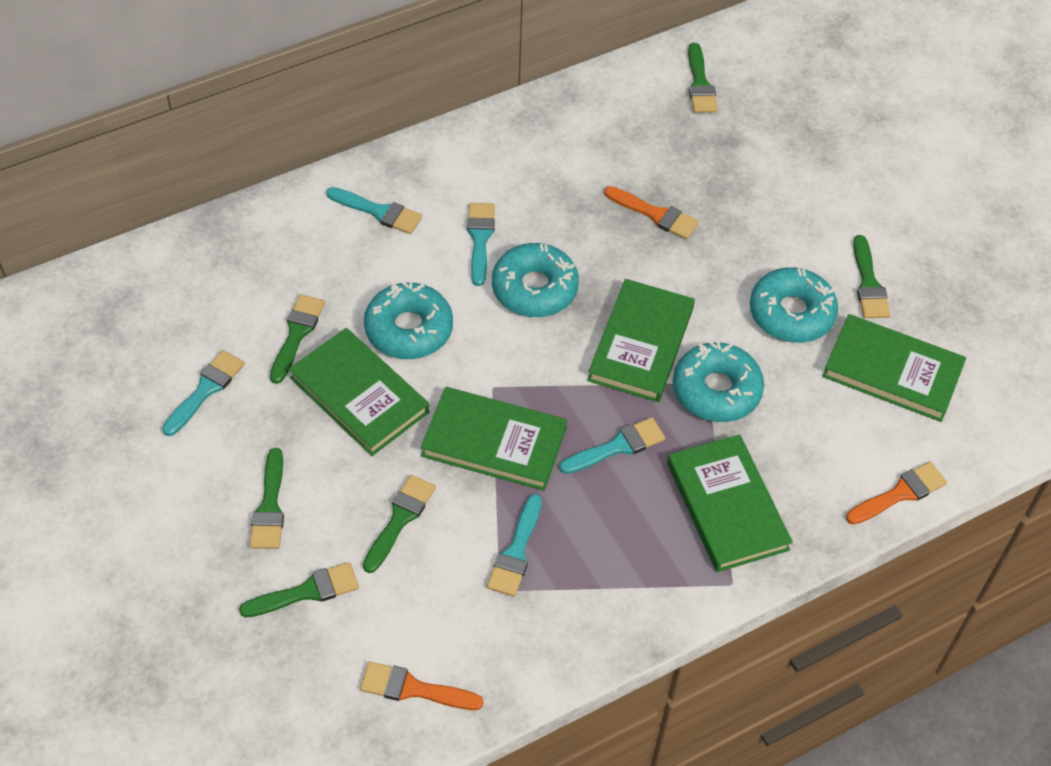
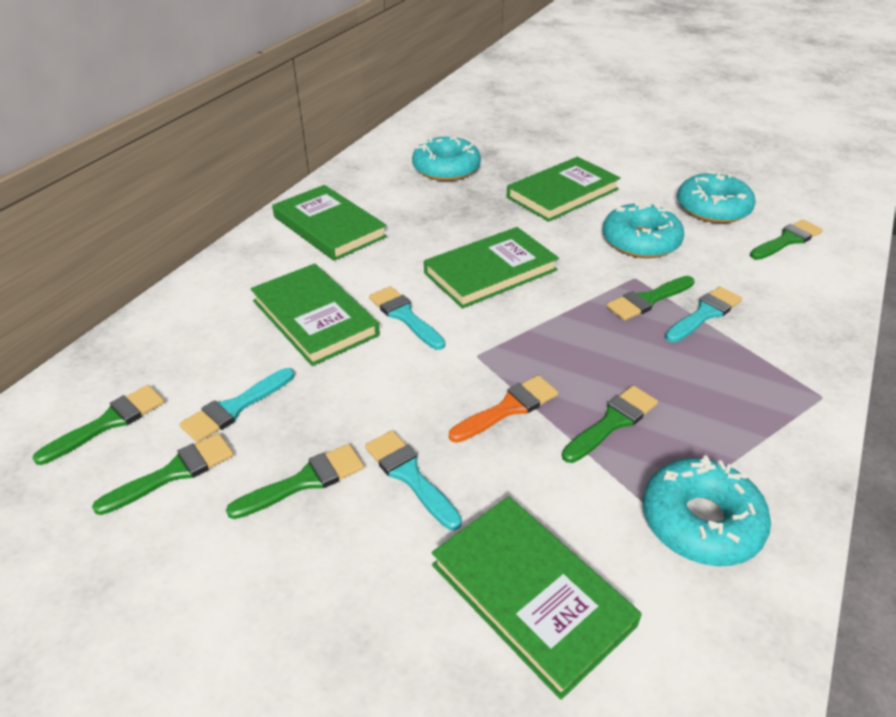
orange brush: [360,662,484,710] [604,186,699,239] [846,461,947,525] = 3 -> [449,375,558,443] = 1
turquoise brush: [162,350,245,436] [326,187,422,234] [467,203,495,286] [487,494,542,597] [559,417,665,474] = 5 -> [179,368,294,443] [365,430,462,530] [369,286,445,350] [665,286,742,343] = 4

